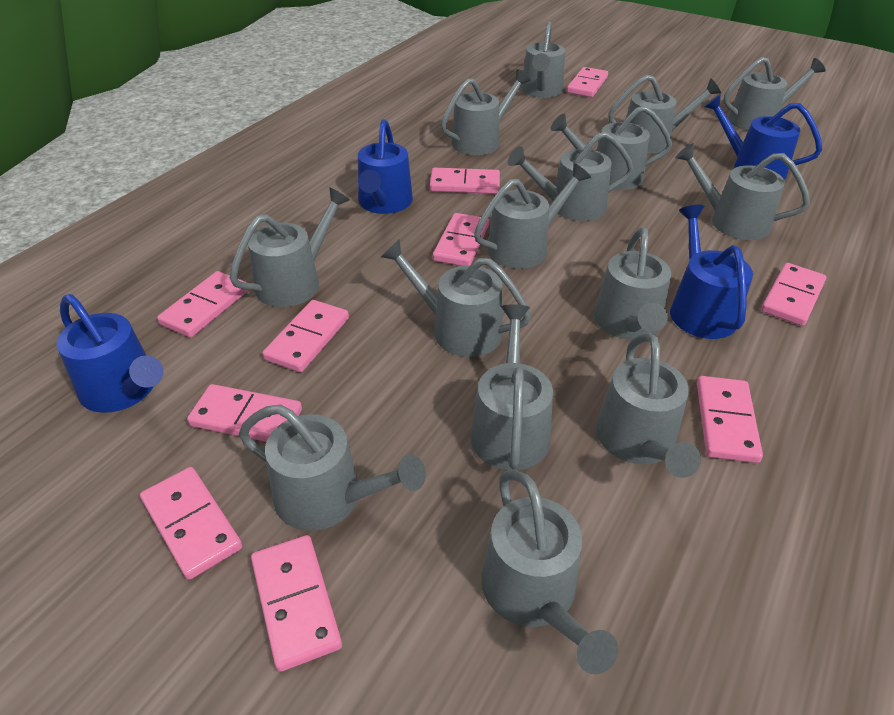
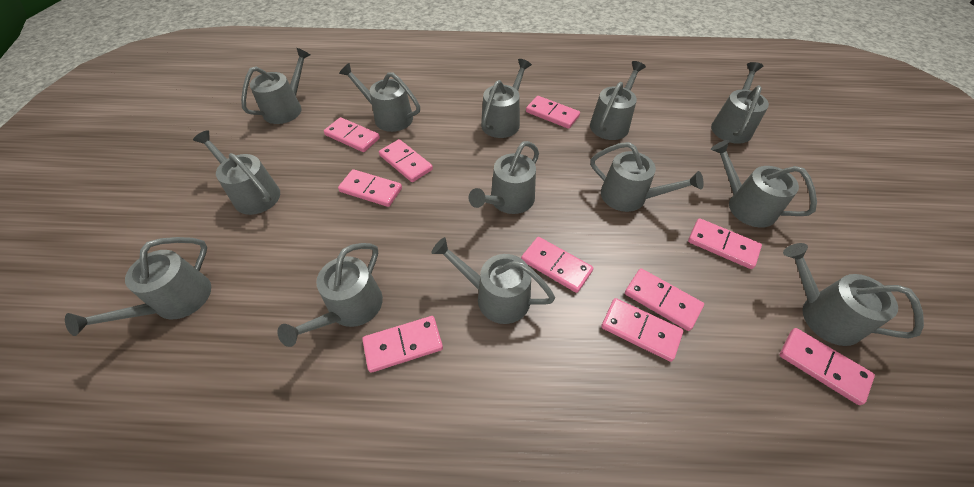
blue watering can: [57,294,163,413] [358,119,413,214] [670,205,753,339] [704,94,822,179] = 4 -> none = 0
grey watering can: [230,187,350,307] [239,404,426,531] [381,239,531,357] [441,69,531,155] [470,304,553,470] [474,163,591,269] [481,470,618,674] [508,132,634,221] [521,22,565,98] [551,106,672,190] [594,227,671,340] [596,333,701,478] [608,74,721,153] [675,143,810,240] [723,57,826,131] = 15 -> [65,237,211,336] [193,130,280,215] [241,48,310,124] [277,243,383,347] [339,63,420,132] [431,237,555,324] [468,141,539,214] [481,59,532,138] [590,61,646,140] [590,142,704,212] [711,62,769,144] [711,140,817,228] [783,243,924,346] = 13

